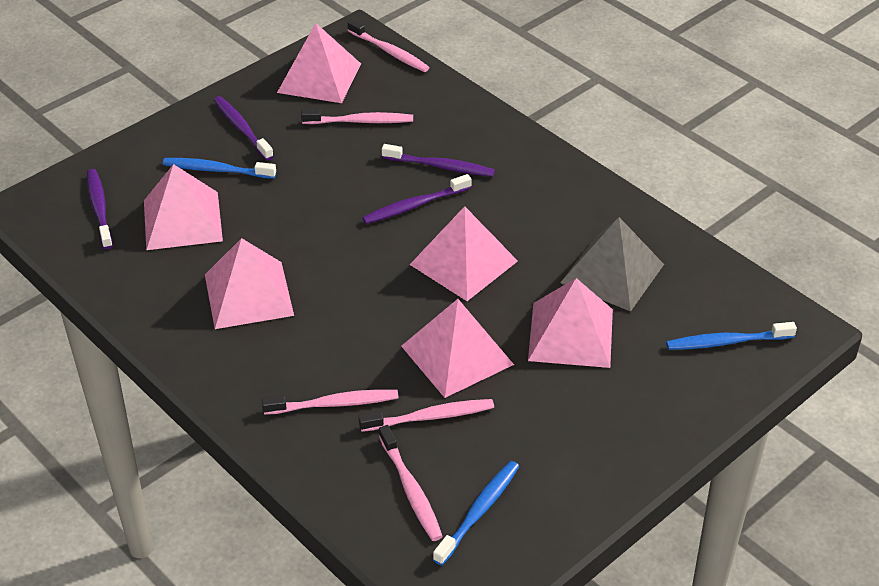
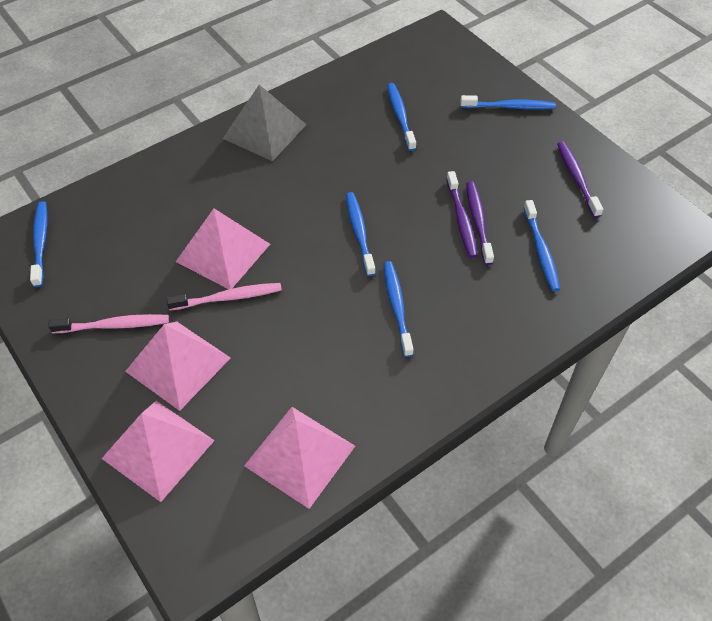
blue toothbrush: [163,158,276,179] [433,461,519,566] [666,322,797,350] = 3 -> [30,201,47,287] [346,192,376,276] [383,261,414,357] [387,83,416,151] [460,95,556,110] [523,200,560,291] = 6
pink pyramid: [144,164,223,250] [205,238,294,329] [277,23,361,103] [401,299,514,398] [410,206,518,301] [528,278,613,368] = 6 -> [101,401,215,502] [125,322,230,411] [176,209,270,289] [244,407,355,509] = 4
pink toothbrush: [262,389,398,415] [301,109,413,124] [347,19,430,72] [359,399,494,432] [379,425,443,541] = 5 -> [48,314,169,333] [166,283,282,310] = 2
purple toothbrush: [87,169,113,249] [214,96,274,160] [362,174,472,224] [382,144,495,177] = 4 -> [446,171,478,258] [466,181,494,265] [557,141,603,218] = 3

